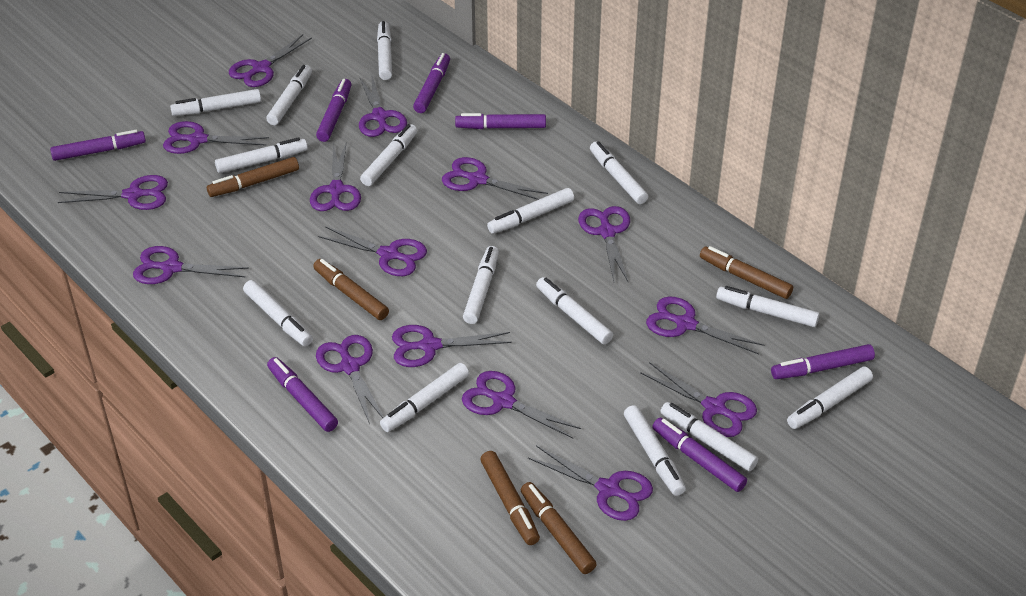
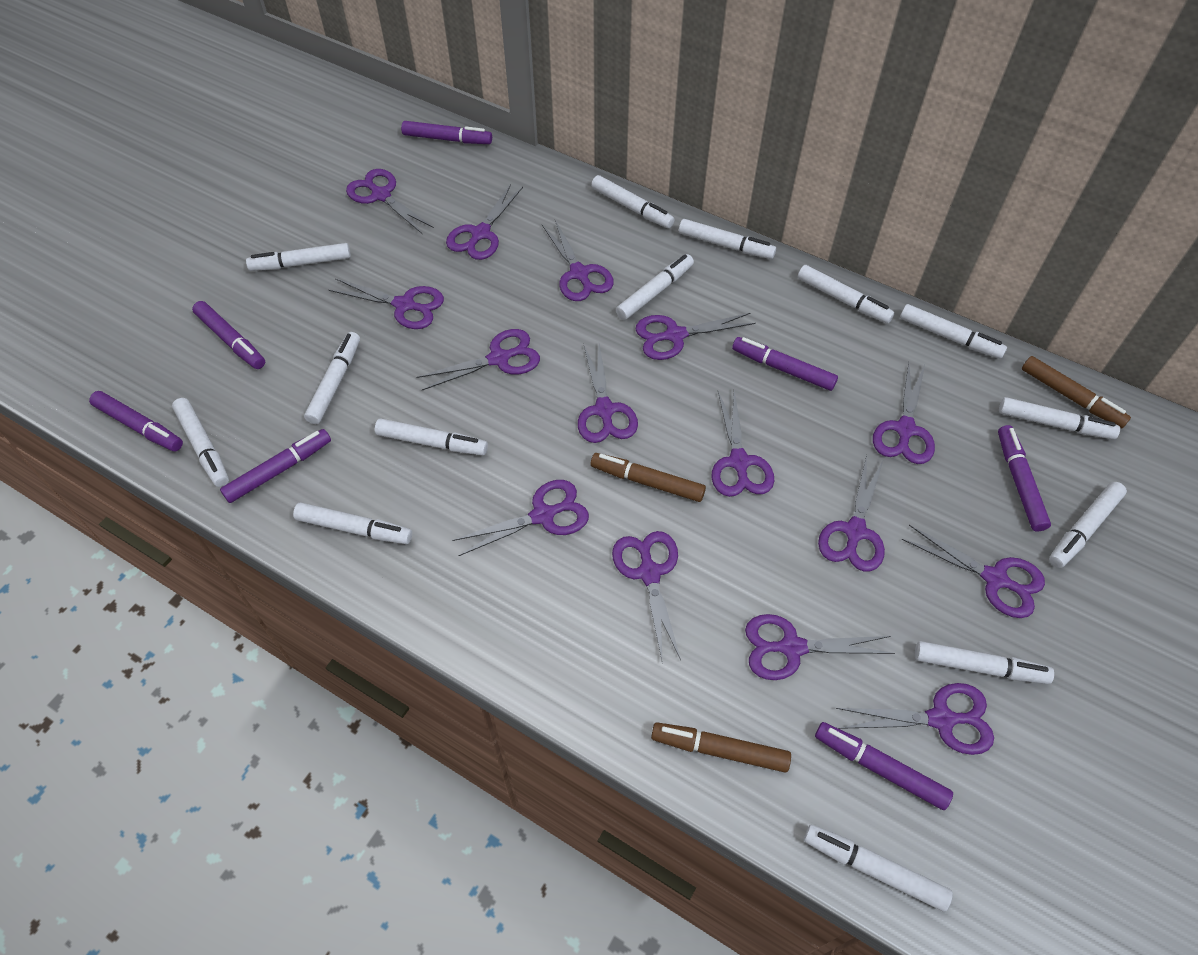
brown marker: [207,157,299,197] [313,259,389,320] [480,451,540,545] [521,482,597,574] [700,246,793,299] = 5 -> [591,453,706,502] [651,722,791,772] [1022,356,1131,428] = 3
white marker: [170,89,261,116] [215,137,308,173] [243,280,313,346] [266,65,312,125] [360,124,417,186] [377,21,392,80] [380,363,469,432] [463,246,499,324] [487,188,574,234] [536,277,613,344] [590,141,648,204] [624,405,686,496] [660,402,758,471] [716,286,819,327] [787,366,873,429] = 15 -> [172,398,229,487] [246,243,351,271] [293,503,412,544] [304,332,360,424] [375,418,488,455] [591,175,675,228] [616,254,694,320] [679,219,776,259] [798,265,895,324] [804,825,953,912] [900,304,1007,359] [915,641,1054,684] [999,397,1120,439] [1049,482,1127,568] = 14

